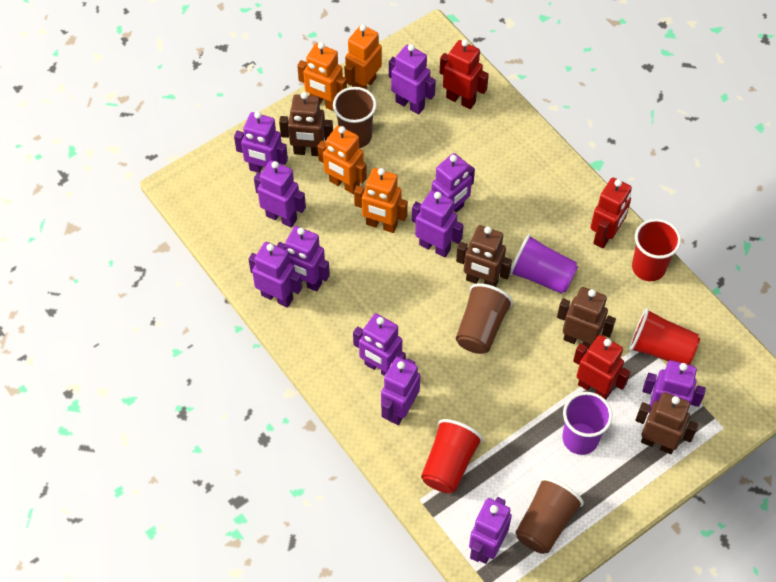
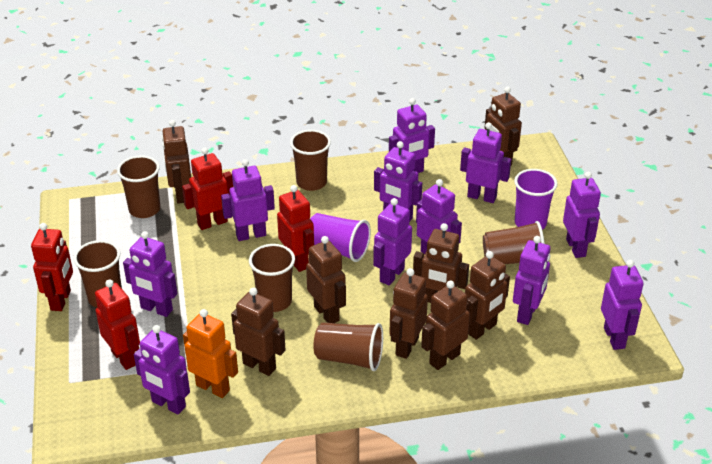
brown cup: [333,87,377,148] [456,283,513,354] [515,477,584,554] = 3 -> [73,240,122,308] [117,155,160,218] [249,244,295,312] [290,130,331,191] [313,323,383,371] [483,221,545,264] = 6
brown robot: [279,92,333,156] [456,225,512,287] [557,287,616,349] [635,392,698,454] = 4 -> [162,120,191,204] [231,288,285,376] [306,236,346,323] [389,268,428,359] [413,223,469,303] [421,280,470,370] [465,251,510,340] [485,87,522,166] = 8
orange robot: [297,42,347,111] [318,126,367,194] [344,24,382,90] [354,168,408,233] = 4 -> [183,309,238,398] = 1
red cup: [421,419,483,493] [629,308,700,365] [632,219,681,281] = 3 -> none = 0
red robot: [440,39,489,109] [573,335,630,400] [590,178,632,248] = 3 -> [31,223,73,311] [95,279,140,370] [182,147,233,230] [277,185,314,272] = 4

